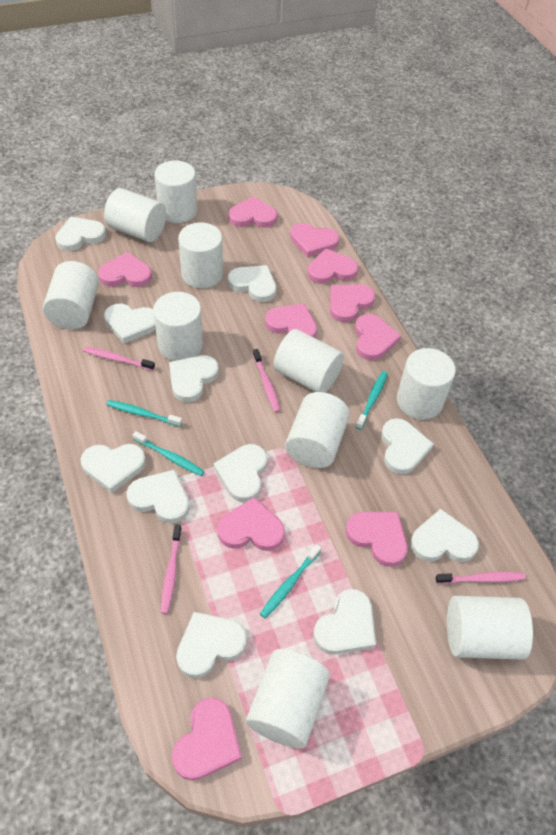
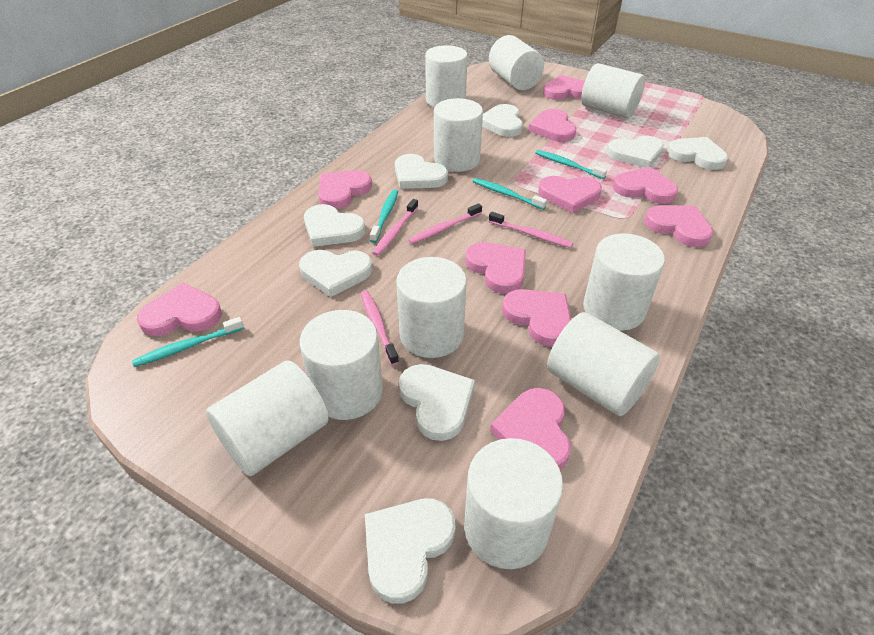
white heart: [55,217,106,251] [80,444,146,493] [104,304,156,343] [127,470,190,523] [169,355,219,402] [176,612,247,678] [213,444,267,502] [228,265,276,302] [313,589,376,654] [381,418,434,474] [410,509,479,562] = 11 -> [299,250,372,297] [304,204,365,247] [365,498,456,604] [395,154,448,189] [399,364,475,441] [482,104,523,137] [607,136,664,168] [667,137,728,170] = 8

